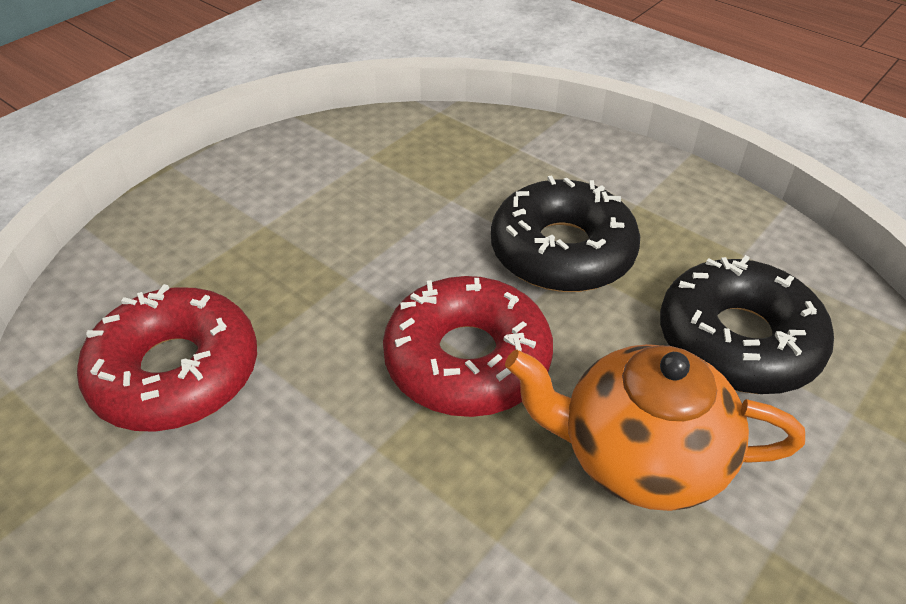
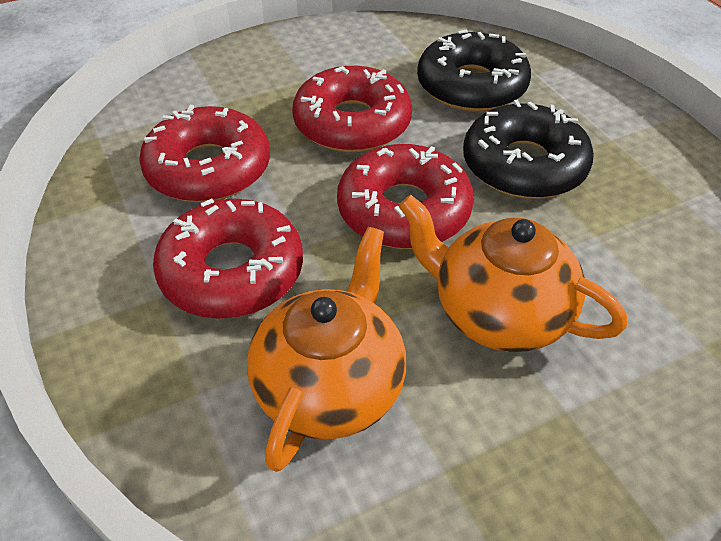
orange teapot: [505,344,805,511] = 1 -> [247,227,406,472] [398,195,627,352] = 2
red donut: [77,284,257,432] [383,276,553,417] = 2 -> [139,105,270,202] [153,199,303,319] [292,66,412,152] [337,144,474,249] = 4

